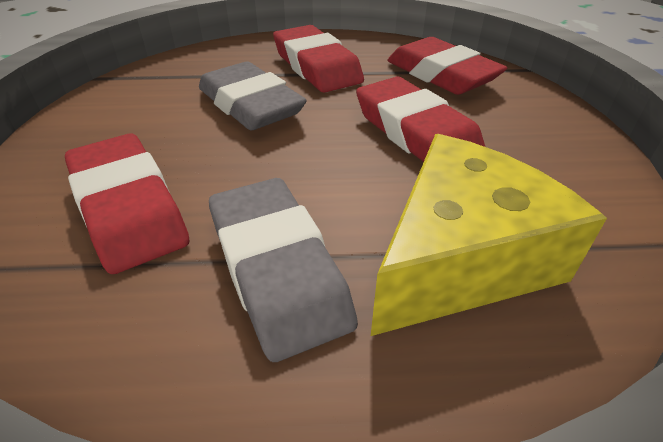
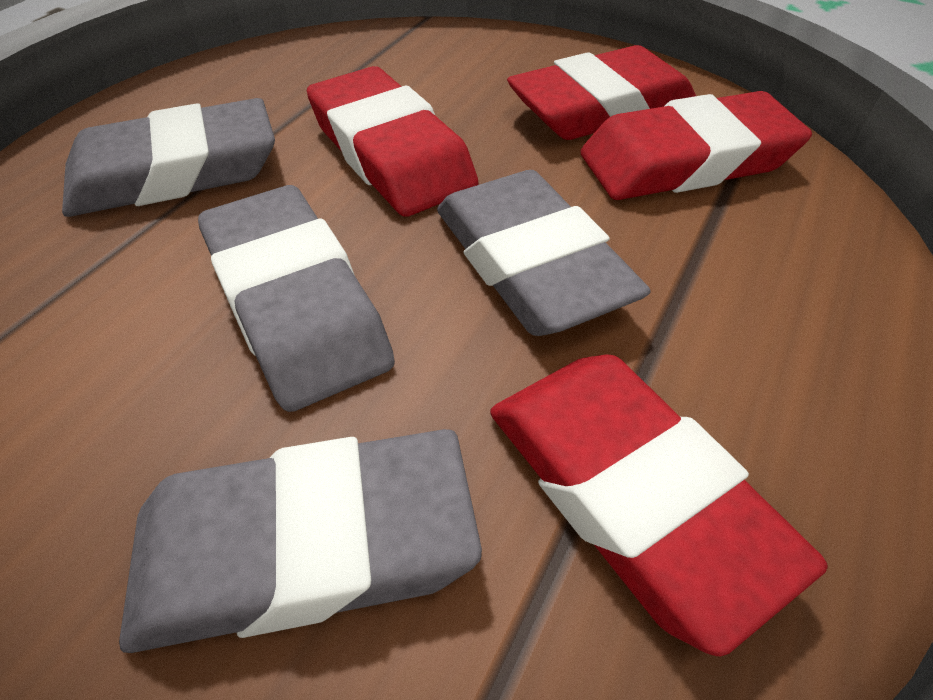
grey eraser: [199,61,307,130] [209,178,358,362] = 2 -> [62,98,275,217] [119,429,482,653] [198,185,395,412] [437,170,651,336] = 4
yellow cheese: [371,134,607,336] = 1 -> none = 0

